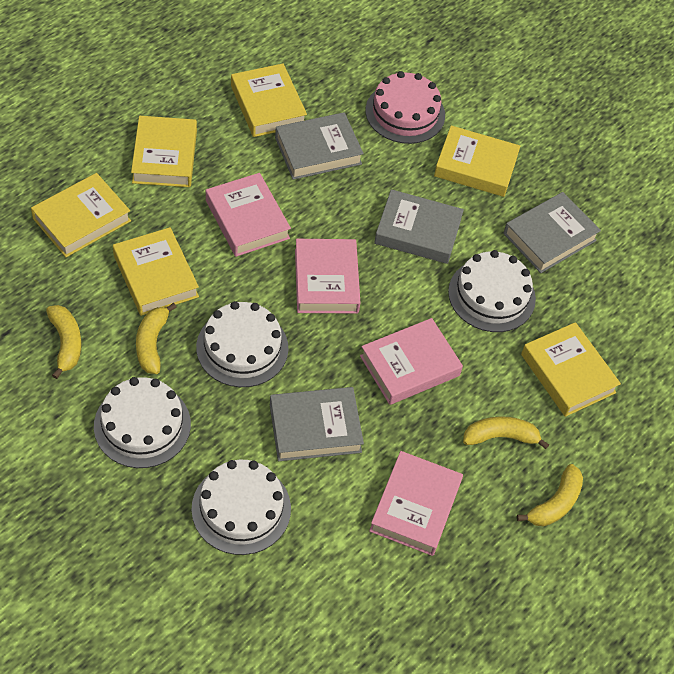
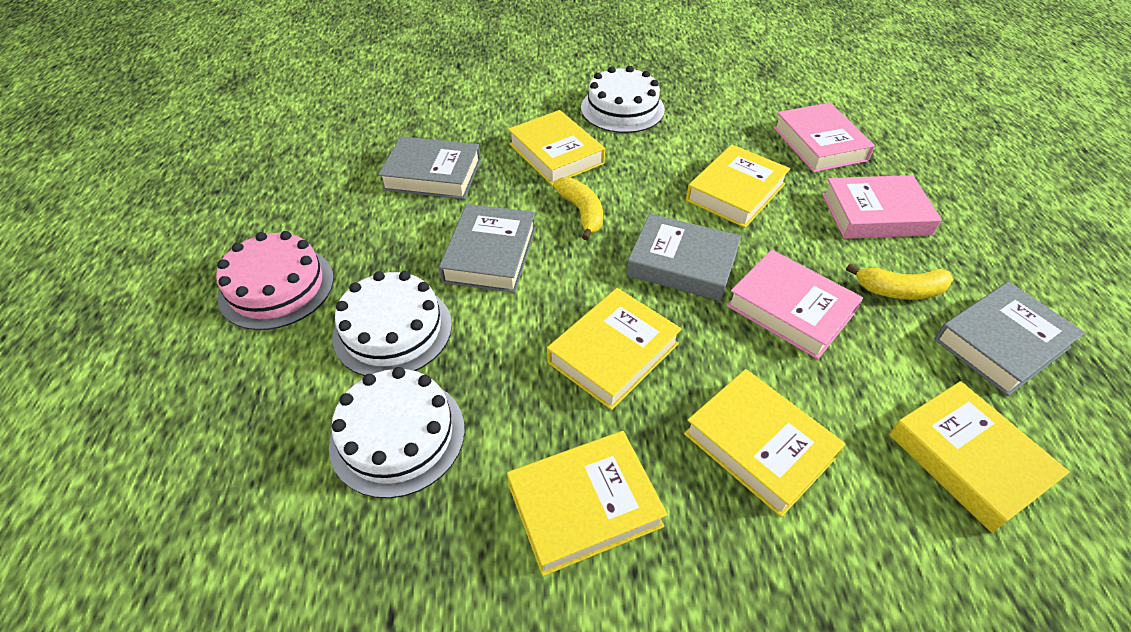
pink book: [206,173,291,257] [295,239,361,314] [360,318,463,405] [369,451,463,556] = 4 -> [727,250,863,359] [773,103,875,172] [822,175,942,239] = 3
white cake: [94,377,191,468] [192,460,291,555] [196,301,288,387] [448,250,536,332] = 4 -> [329,367,465,498] [332,271,452,376] [581,66,665,133] = 3
yellow banana: [46,305,81,379] [136,303,177,374] [463,416,549,449] [517,464,583,526] = 4 -> [553,177,603,241] [846,263,953,300] = 2

